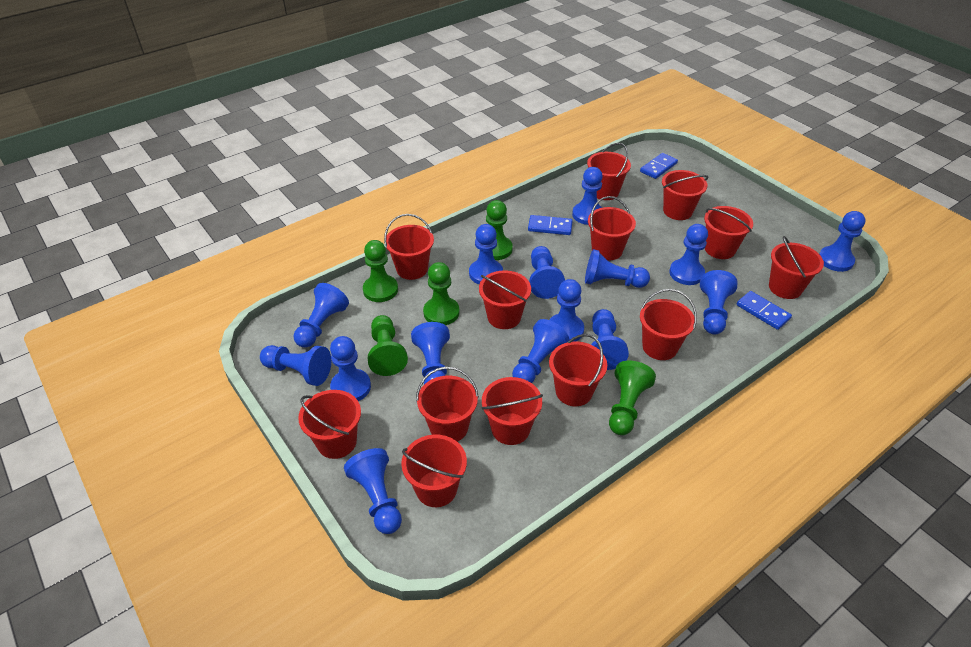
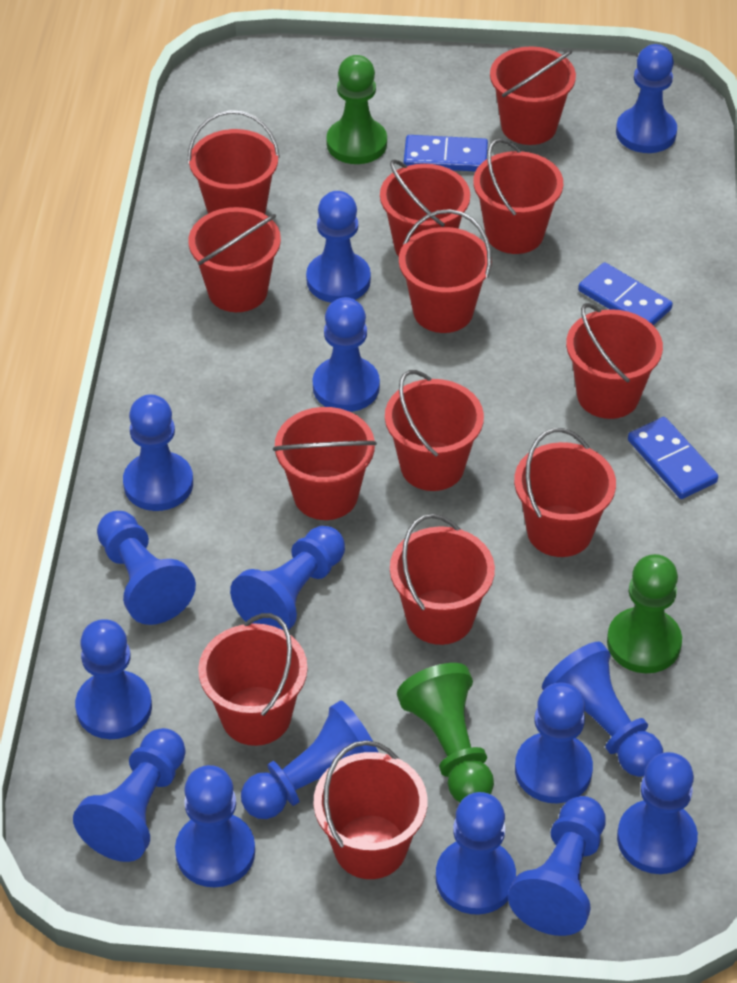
green pawn: [363,240,398,302] [368,315,408,376] [423,262,460,325] [486,200,513,260] [609,361,656,435] = 5 -> [326,55,387,164] [397,663,494,802] [607,554,682,673] = 3

